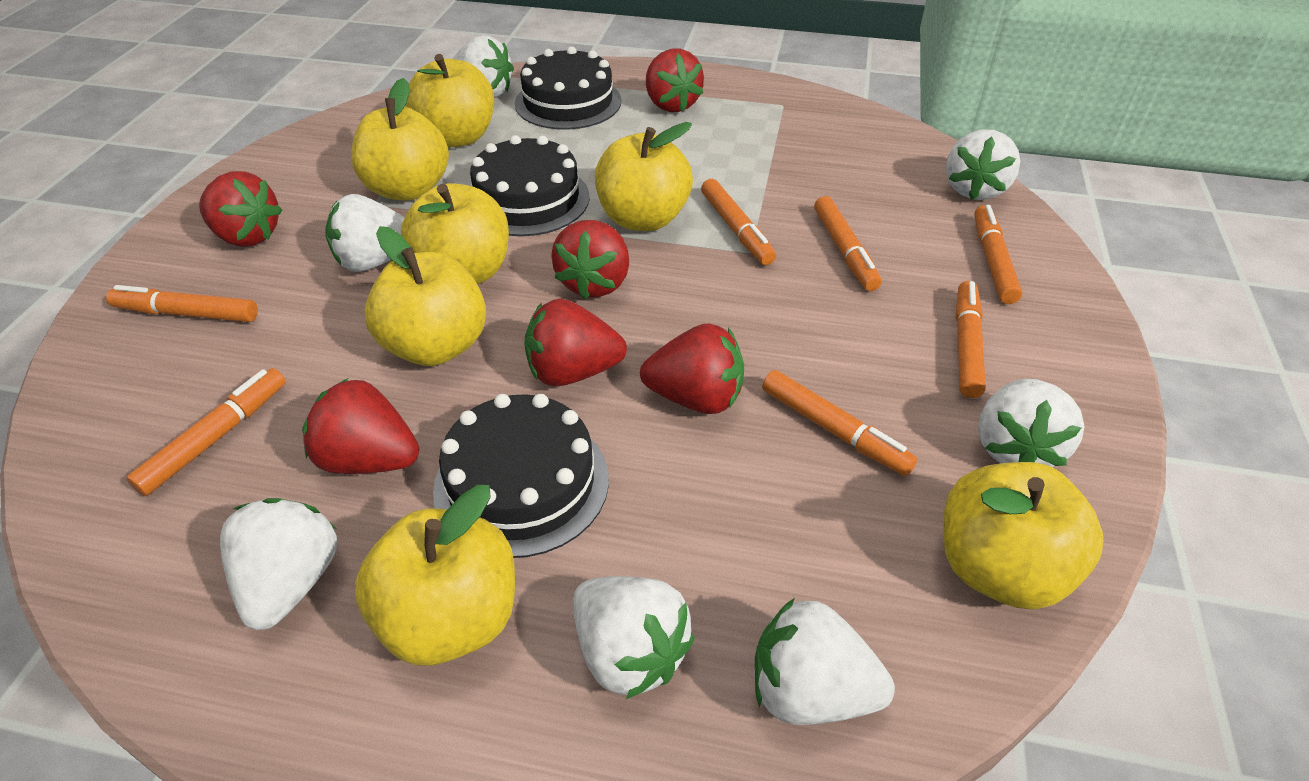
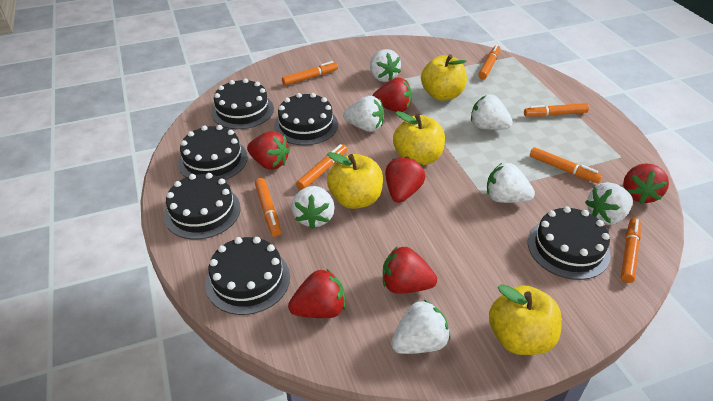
black cake: [433,394,609,558] [470,135,590,236] [515,46,622,130] = 3 -> [164,173,241,239] [178,125,248,180] [205,237,290,315] [211,78,274,129] [274,93,338,145] [528,206,611,280] = 6
yellow apple: [351,78,449,201] [355,485,515,666] [365,226,486,366] [401,183,509,285] [406,54,494,147] [595,122,693,231] [943,462,1103,610] = 7 -> [327,152,383,209] [393,111,445,165] [421,54,467,101] [489,284,562,355] = 4

